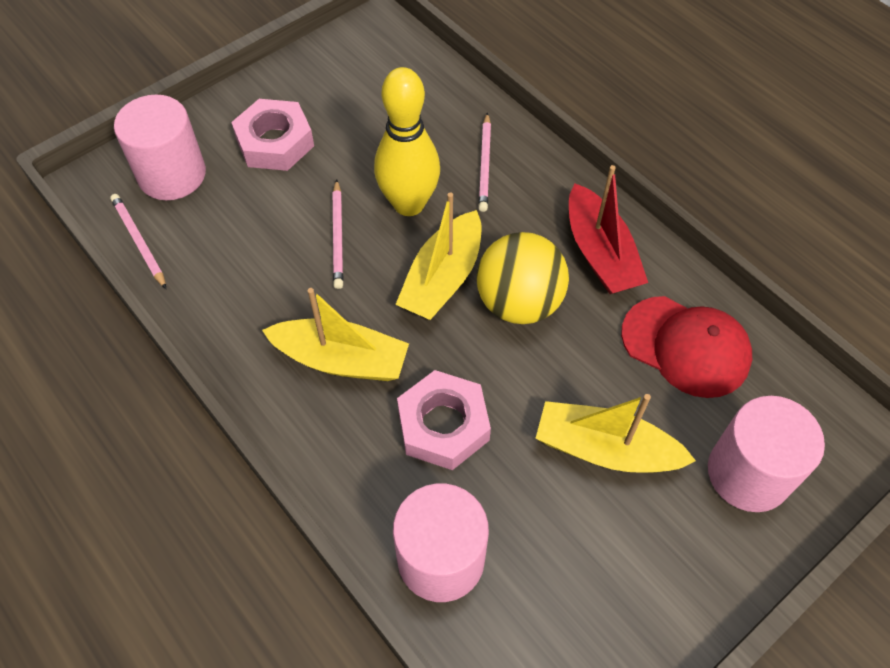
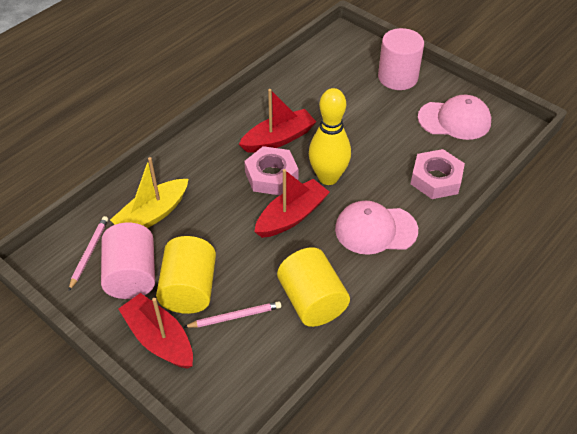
pink cap: none = 0 -> [335,200,418,255] [418,95,491,140] = 2
pink cylinder: [114,95,206,200] [393,483,489,602] [708,396,825,512] = 3 -> [101,222,155,299] [378,28,424,90] = 2
pink pencil: [110,194,166,289] [332,180,343,289] [478,113,491,212] = 3 -> [69,216,108,291] [184,301,281,328] = 2
red boat: [569,165,648,294] = 1 -> [118,293,193,369] [239,89,316,153] [254,169,330,238] = 3
red cap: [621,296,752,398] = 1 -> none = 0
yellow ball: [476,232,569,324] = 1 -> none = 0
yellow boat: [262,288,409,381] [395,192,482,320] [535,394,696,473] = 3 -> [110,157,188,228] = 1
yellow cylinder: none = 0 -> [156,236,216,314] [277,247,350,327] = 2

